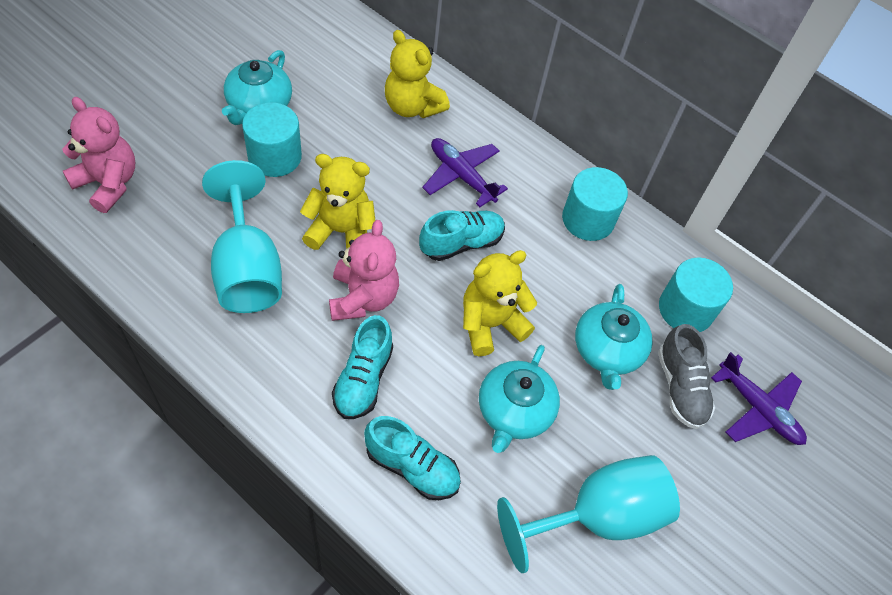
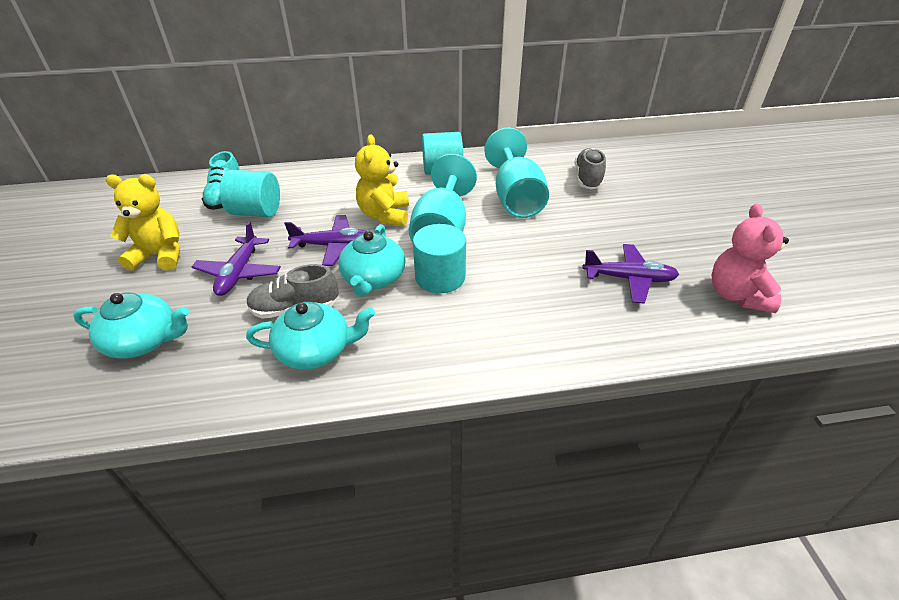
grey shoe: [658,324,715,429] = 1 -> [246,264,339,319] [575,148,606,189] = 2
pink teddy bear: [62,97,135,213] [329,220,399,321] = 2 -> [712,203,789,313] = 1
purple plane: [422,138,508,207] [711,352,807,445] = 2 -> [192,221,281,296] [284,215,366,266] [582,244,679,304] = 3
turquoise shoe: [332,315,393,419] [364,416,461,500] [419,210,505,261] = 3 -> [202,151,239,210] = 1
yellow teddy bear: [300,154,375,250] [385,30,450,118] [463,250,537,356] = 3 -> [106,174,180,271] [355,135,409,226] = 2

